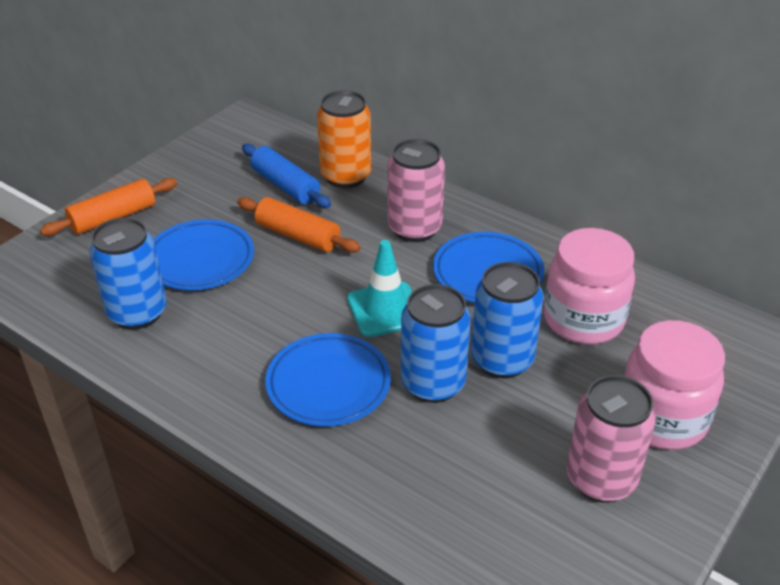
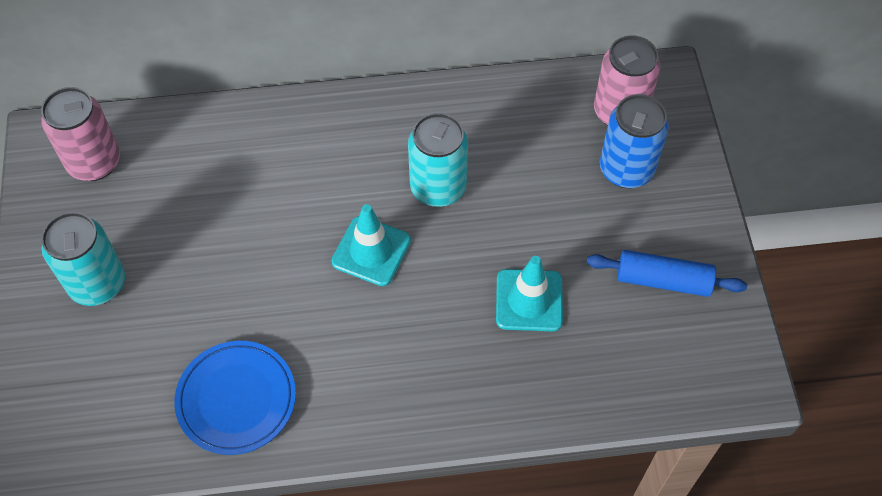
blue can: [89,217,167,330] [401,284,471,403] [471,262,544,378] = 3 -> [600,94,669,188] = 1
blue plate: [154,220,254,290] [265,333,391,426] [433,232,544,303] = 3 -> [174,341,296,455] = 1
orange can: [317,90,371,188] = 1 -> none = 0
orange rolling pin: [40,178,177,236] [237,197,361,253] = 2 -> none = 0
pink jar: [544,228,635,344] [623,320,725,450] = 2 -> none = 0
turquoise can: none = 0 -> [41,212,125,306] [408,113,468,207] = 2
turquoise traffic cone: [347,240,412,337] = 1 -> [331,204,411,286] [496,256,563,331] = 2

